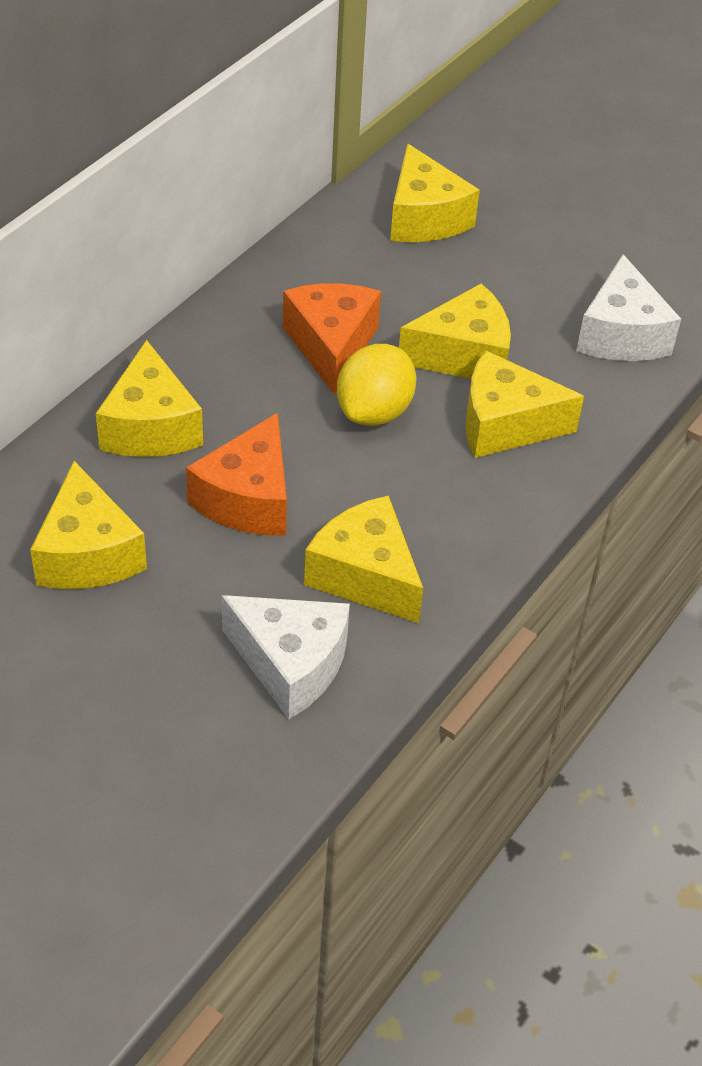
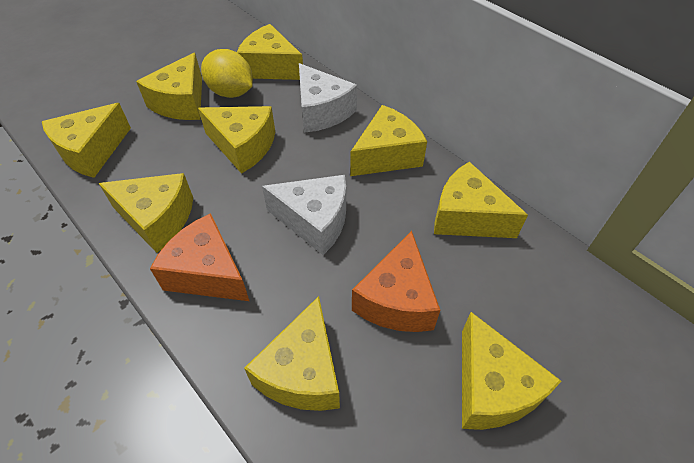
yellow cheese: [30,461,147,589] [96,340,203,457] [304,495,423,623] [390,143,480,242] [399,283,511,379] [465,350,584,458] = 6 -> [42,103,131,178] [99,173,193,253] [136,53,202,120] [198,106,275,174] [237,24,303,80] [244,296,340,411] [350,105,427,176] [434,162,528,238] [462,312,561,430] = 9

